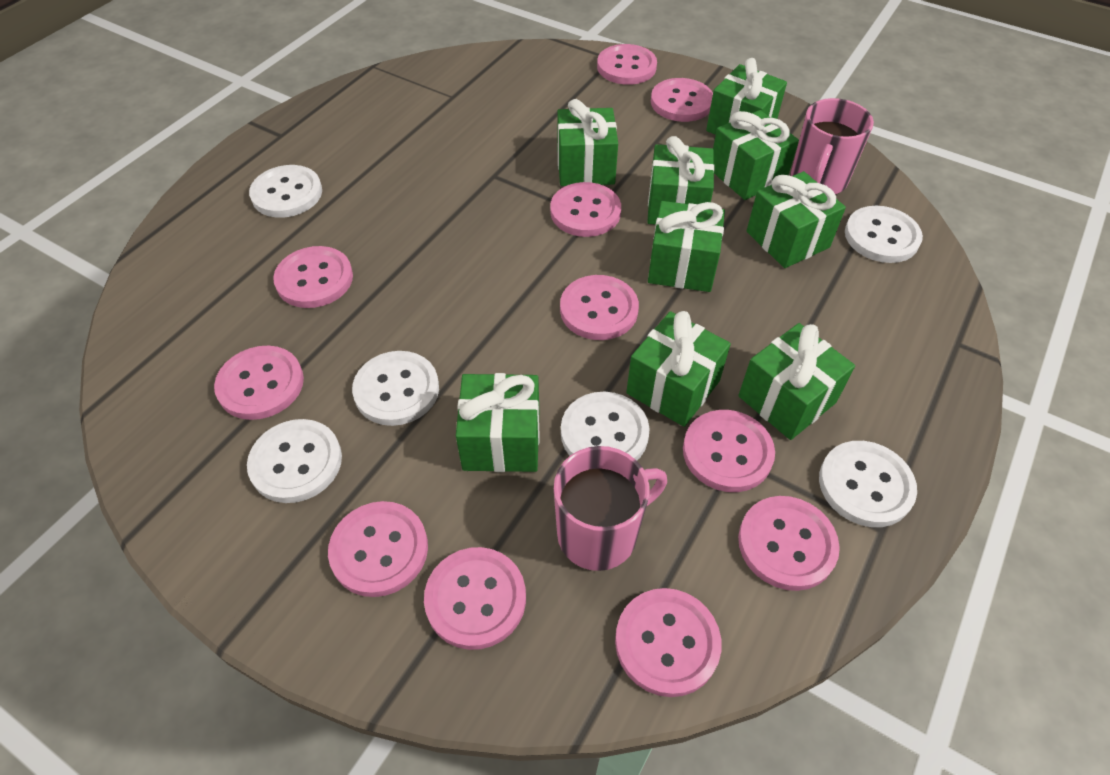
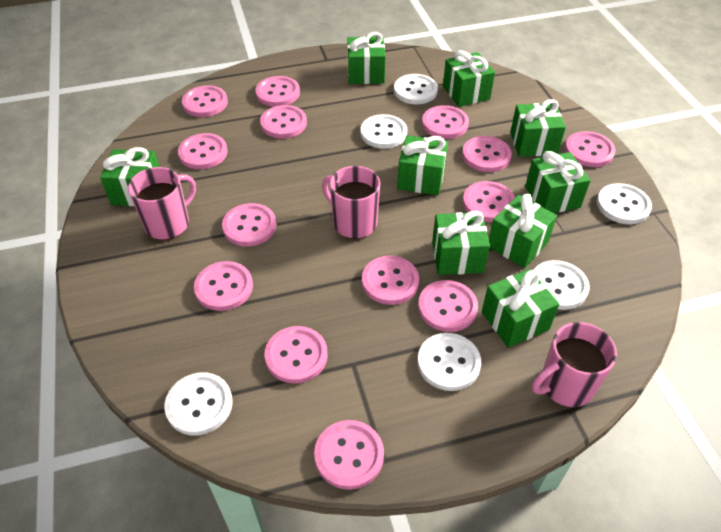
pink button: [214,346,304,420] [273,246,353,308] [328,501,428,597] [424,547,526,650] [550,182,621,237] [560,275,639,340] [597,44,657,85] [615,588,721,697] [651,78,713,122] [683,410,775,492] [738,496,840,591] = 11 -> [178,133,228,169] [182,85,228,117] [194,261,253,311] [222,203,276,246] [255,76,300,107] [260,105,307,139] [265,326,328,384] [314,420,384,490] [362,256,419,305] [418,280,478,332] [422,105,469,139] [462,136,512,172] [463,181,515,222] [565,131,616,167] = 14
pink mug: [554,446,667,571] [791,98,874,195] = 2 -> [128,167,196,240] [322,166,381,239] [532,322,617,407] = 3

